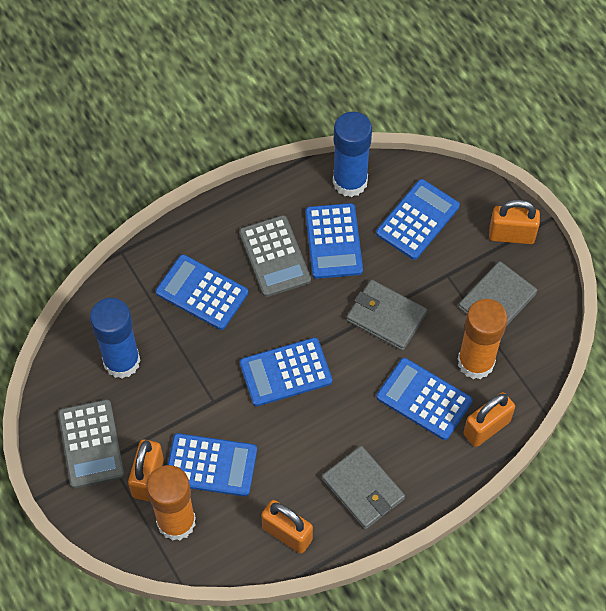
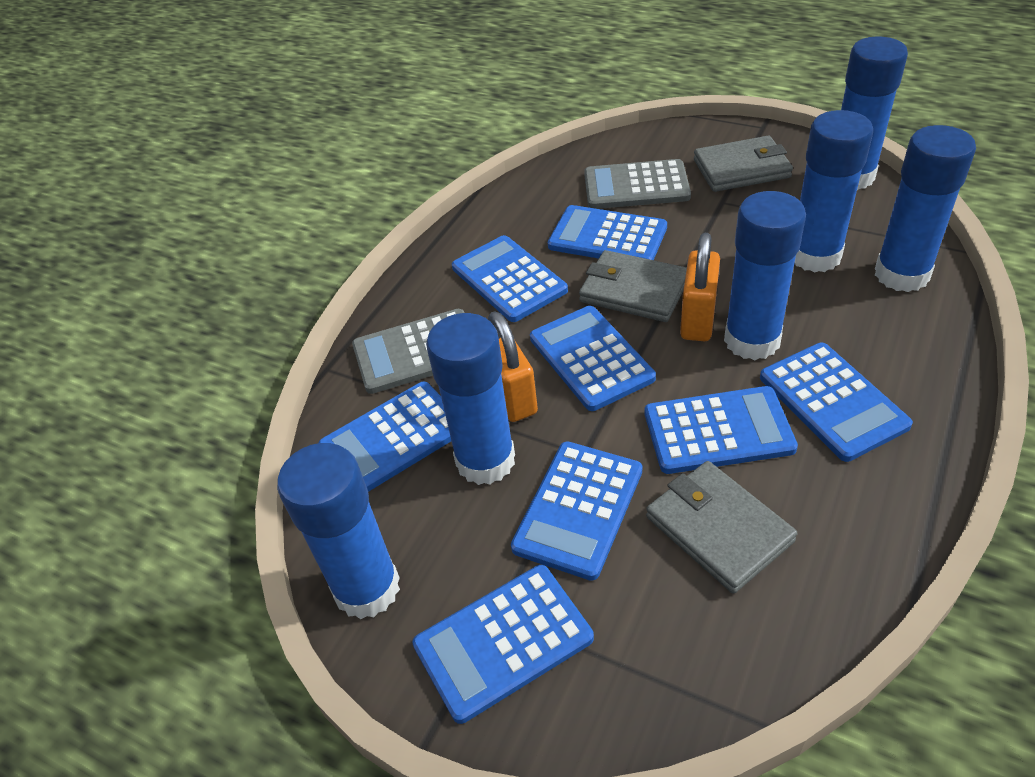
blue calculator: [156,254,248,330] [168,433,257,497] [240,337,332,407] [305,203,363,279] [376,179,460,260] [377,358,473,440] = 6 -> [319,382,451,492] [412,565,594,724] [452,235,568,322] [511,442,642,581] [530,306,656,411] [548,205,667,260] [645,386,798,474] [760,343,913,462] = 8
blue glue stick: [90,298,141,379] [333,112,372,197] = 2 -> [277,443,400,619] [426,313,515,485] [724,191,806,360] [795,110,873,273] [841,36,908,190] [875,125,976,292] = 6
orange glue stick: [146,465,196,541] [458,299,508,379] = 2 -> none = 0
orange padlock: [128,439,164,501] [261,500,313,554] [463,392,515,447] [489,200,540,244] = 4 -> [488,311,538,422] [680,233,720,341] = 2

